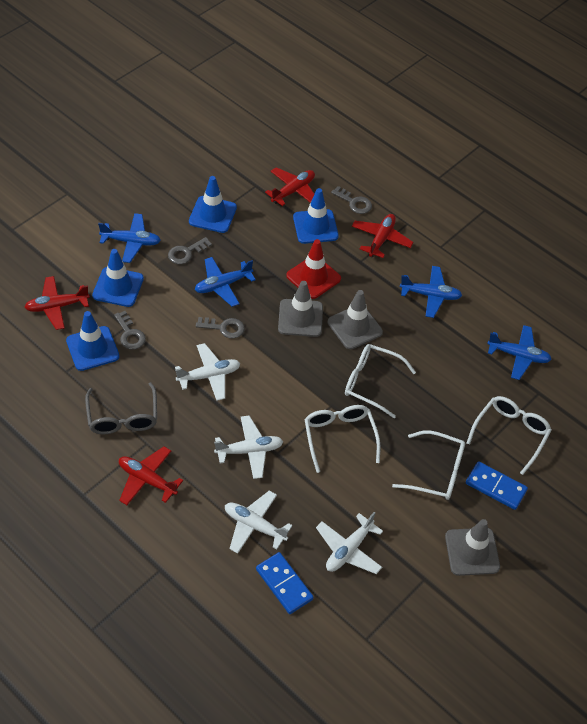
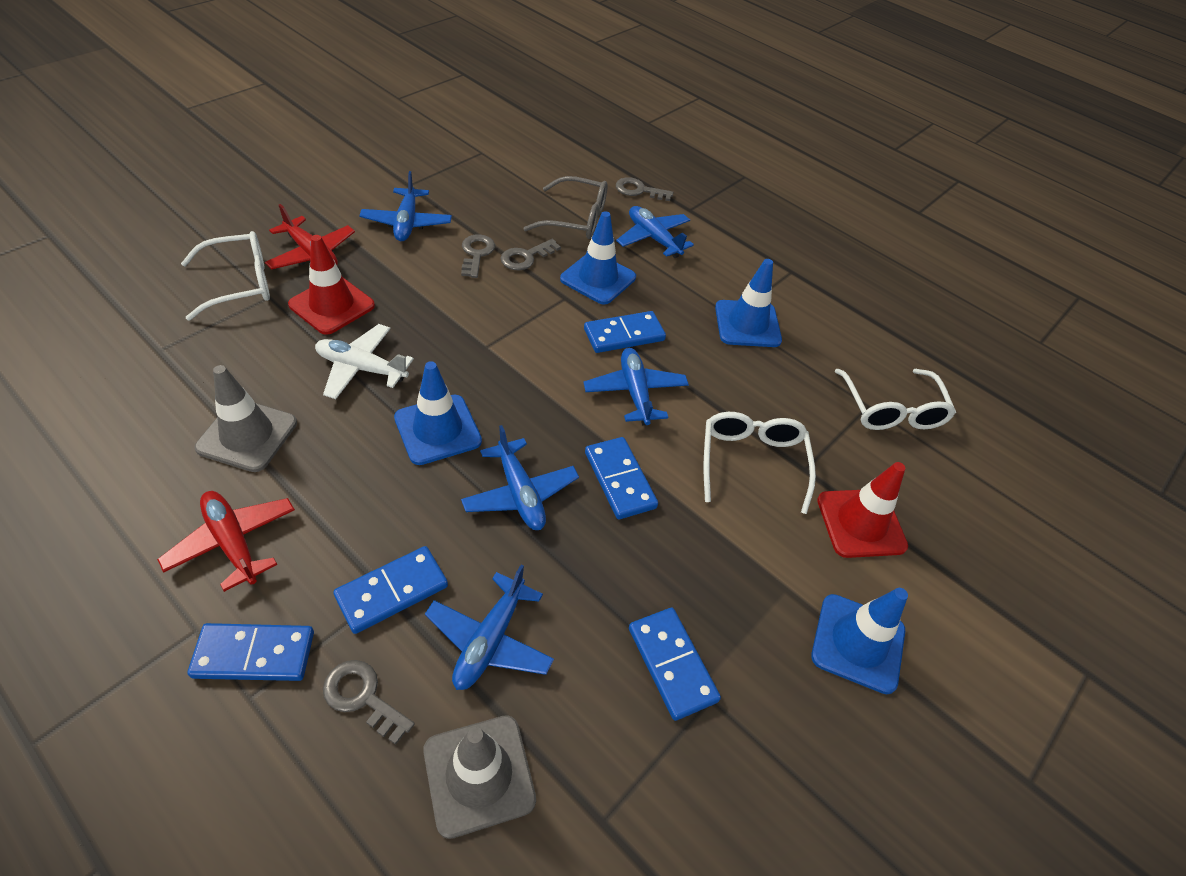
blue domino: [256,552,314,614] [466,461,528,510] = 2 -> [188,623,314,681] [333,546,448,634] [584,311,666,353] [585,437,658,519] [629,608,721,721] = 5
blue plane: [98,213,161,263] [195,257,256,307] [400,266,462,318] [487,325,552,380] = 4 -> [359,171,452,241] [425,565,554,690] [461,425,579,530] [583,348,689,425] [616,206,694,258] = 5
grey traffic cone: [278,281,323,337] [328,290,383,349] [445,519,500,576] = 3 -> [195,365,297,472] [423,715,536,839] = 2
red plane: [25,276,90,330] [119,447,183,505] [265,167,315,206] [352,214,414,258] = 4 -> [157,491,295,592] [265,204,355,269] = 2
red traffic cone: [286,239,341,299] = 1 -> [288,235,375,335] [817,462,908,558] = 2
white glasses: [304,405,380,473] [345,344,416,418] [392,430,465,500] [467,396,552,475] = 4 -> [181,231,270,321] [704,412,816,514] [835,369,956,430] = 3
white plane: [175,343,241,401] [214,415,283,479] [225,491,293,554] [316,512,383,574] = 4 -> [315,324,414,399] = 1

